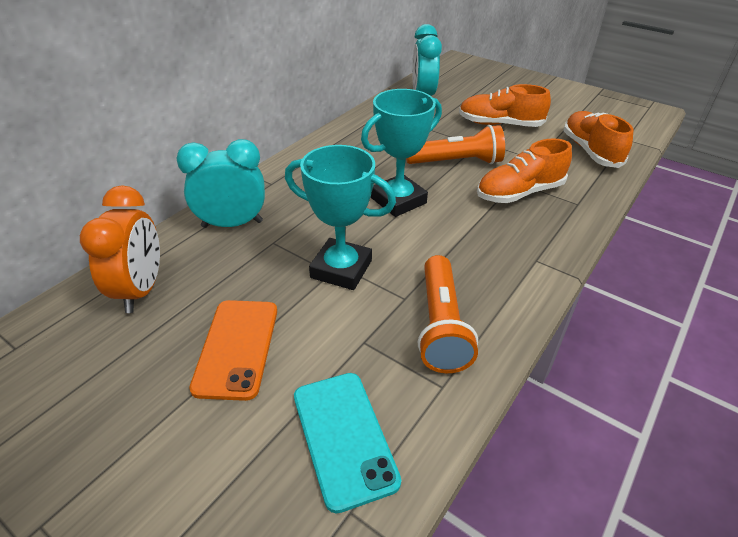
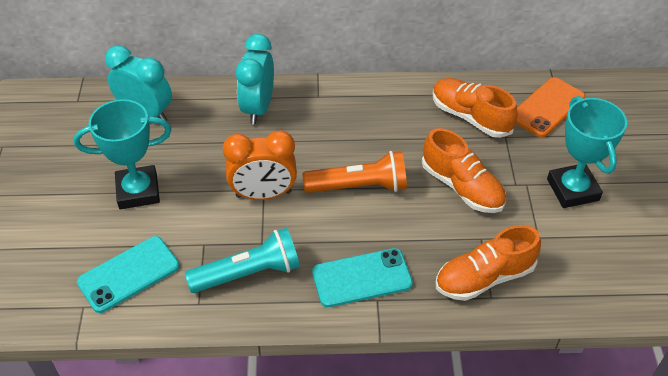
orange flashlight: [406,125,505,164] [418,255,478,373] = 2 -> [303,151,407,193] = 1
turquoise flashlight: none = 0 -> [185,228,300,293] = 1
turquoise phone: [294,373,401,513] = 1 -> [77,236,179,313] [312,248,413,307] = 2

